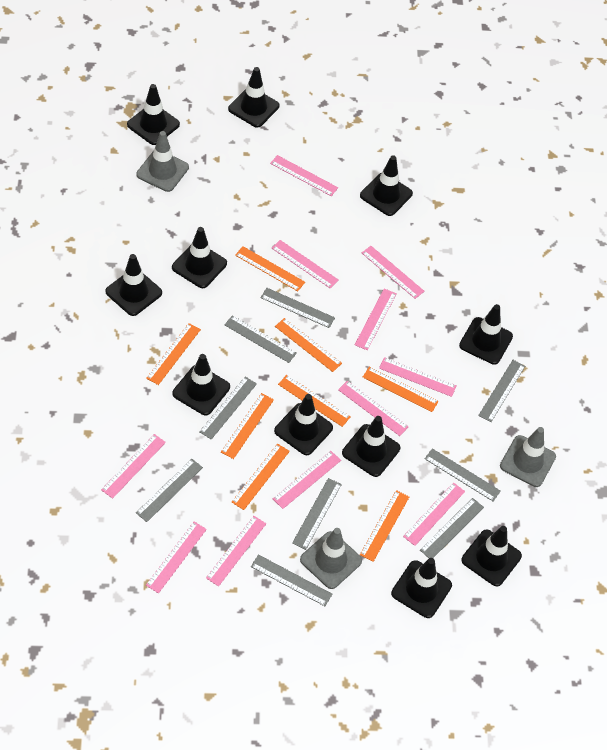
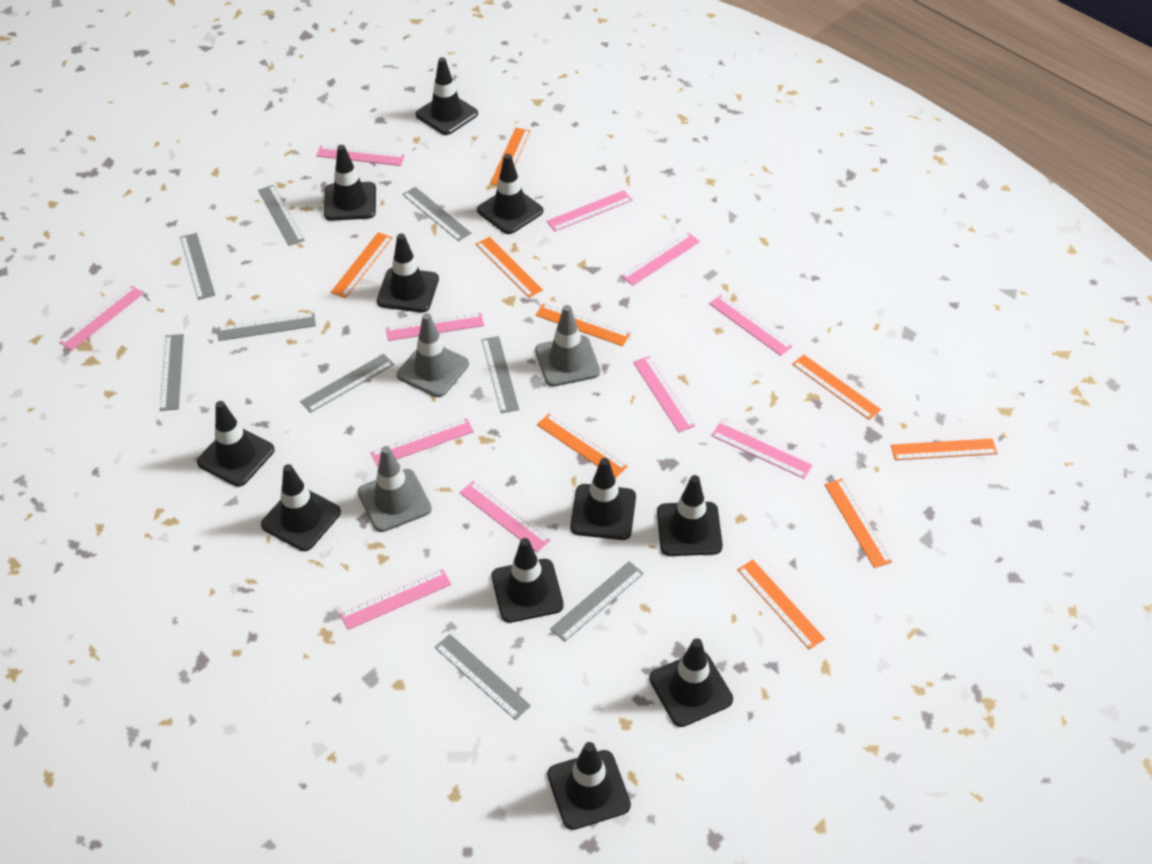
orange ruler: [146,323,201,385] [221,393,274,459] [232,444,290,510] [235,246,305,291] [275,318,342,372] [278,375,351,427] [360,490,409,562] [363,367,439,412] = 8 -> [331,232,393,298] [476,237,543,298] [490,128,531,185] [535,303,630,346] [537,414,628,478] [737,560,825,650] [792,355,881,420] [824,479,892,568] [891,438,997,460] = 9

